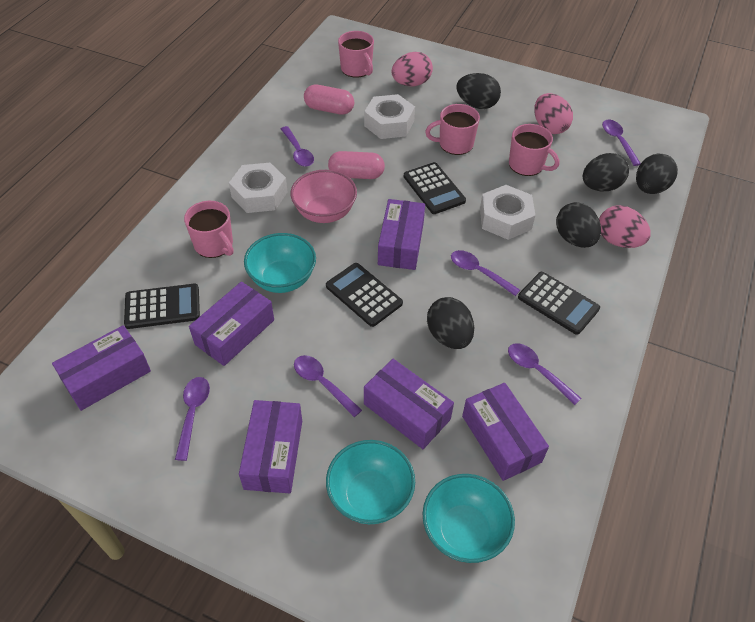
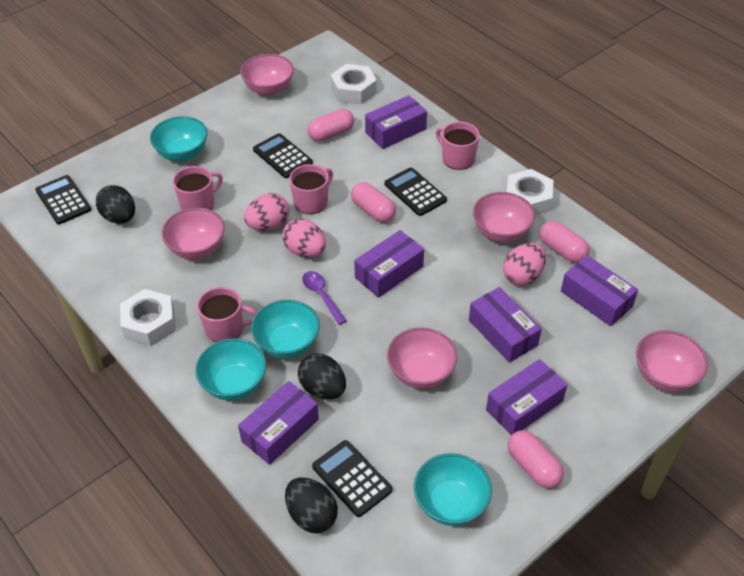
black egg: [427,297,474,349] [456,73,501,109] [556,202,601,248] [583,153,629,192] [636,154,678,194] = 5 -> [96,185,135,224] [285,478,338,533] [298,354,346,399] = 3
pink bowl: [291,170,357,223] = 1 -> [162,208,225,259] [240,54,294,96] [387,327,457,389] [473,192,535,242] [636,330,708,392] = 5
pink capsule: [304,84,354,115] [328,151,385,179] = 2 -> [308,109,354,142] [351,182,396,223] [508,430,564,488] [539,221,590,263] = 4
purple spoon: [175,377,210,461] [281,126,314,167] [294,355,362,417] [451,250,520,296] [508,343,581,405] [602,120,641,166] = 6 -> [302,271,347,325] = 1
turquoise bowl: [244,233,316,293] [326,440,415,524] [422,474,515,563] = 3 -> [150,116,207,161] [195,338,267,401] [251,300,320,359] [414,453,492,526] = 4

